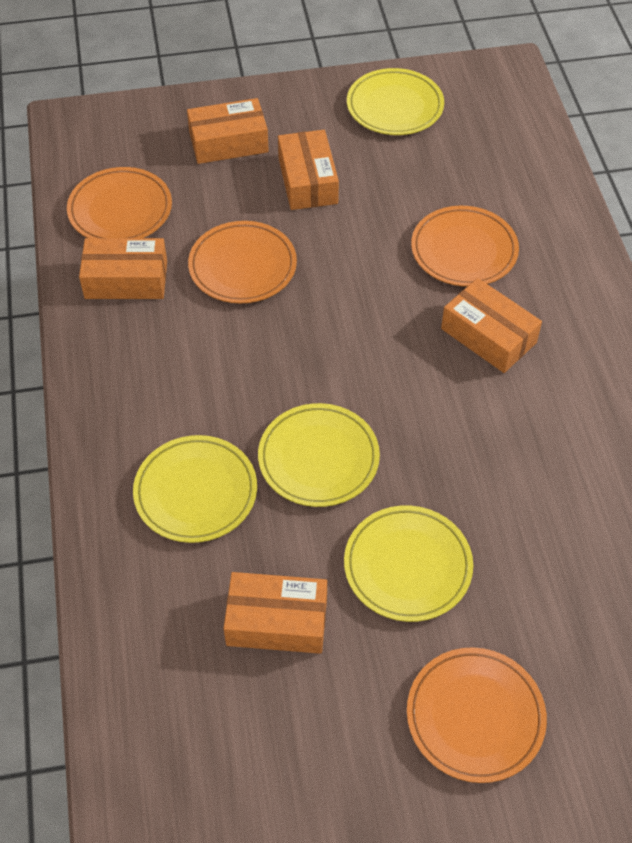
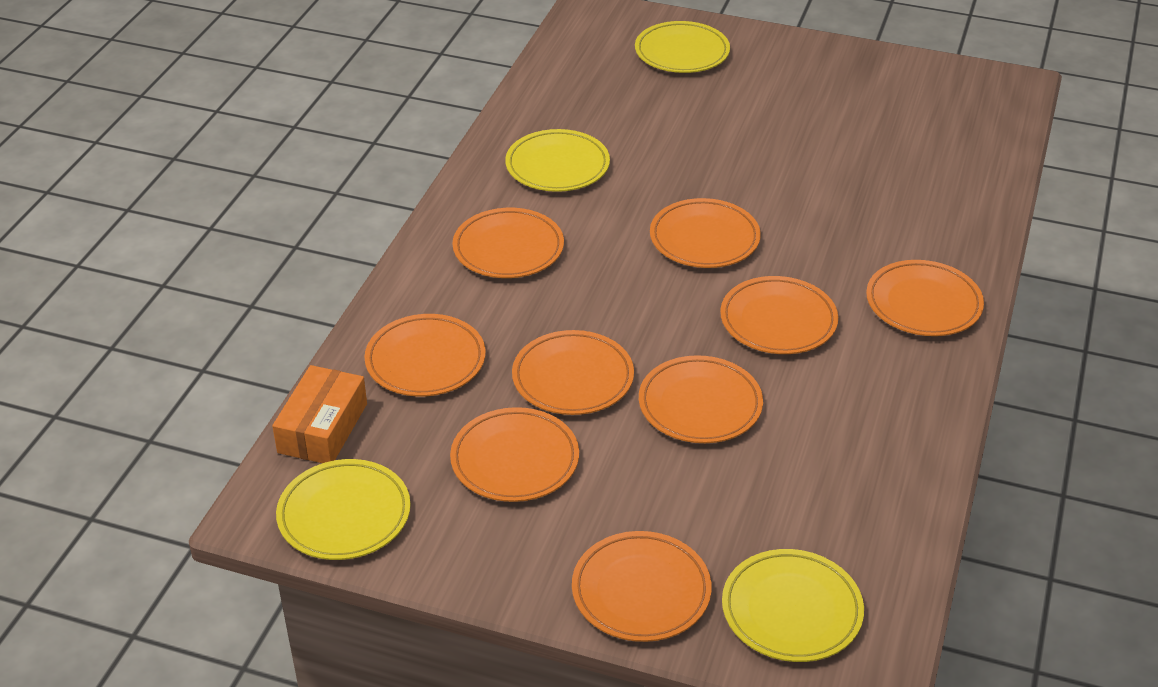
orange box: [79,238,167,299] [187,98,269,164] [223,572,327,654] [278,130,339,210] [441,278,542,373] = 5 -> [272,365,367,463] = 1
orange plate: [67,167,172,238] [188,221,297,303] [407,647,547,783] [411,206,519,287] = 4 -> [364,314,486,397] [450,407,579,502] [453,208,564,278] [512,330,634,415] [572,531,712,642] [639,355,763,443] [650,198,761,268] [720,276,838,354] [866,260,984,336] = 9

